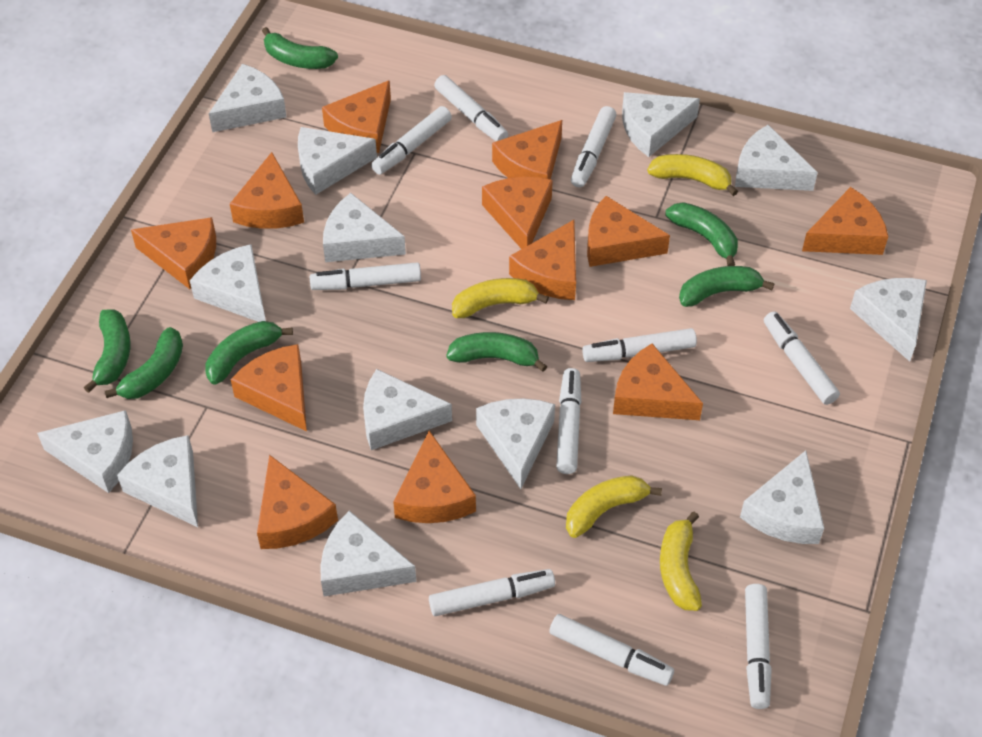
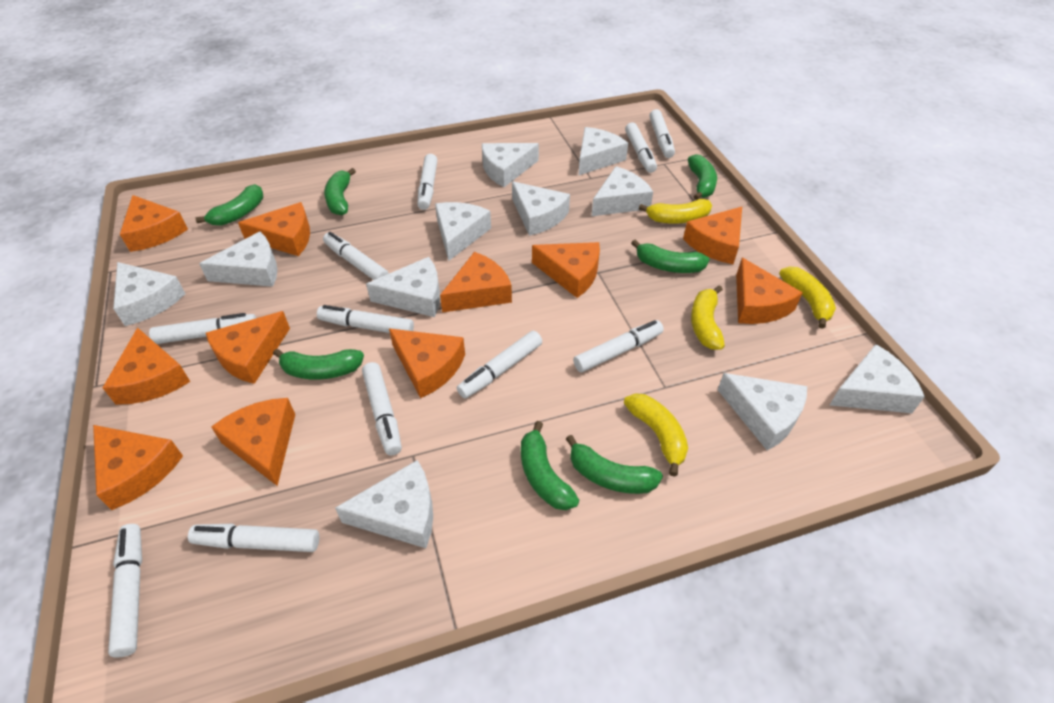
orange cheese: [131,217,216,289] [230,152,304,229] [231,344,307,431] [257,455,338,549] [322,80,391,153] [393,431,476,523] [482,177,553,249] [492,120,562,180] [509,220,576,300] [587,196,670,267] [613,344,703,420] [802,187,888,255] = 12 -> [93,425,183,510] [102,328,190,405] [120,195,188,252] [206,311,290,384] [211,398,295,486] [238,202,310,256] [389,328,465,398] [440,252,512,313] [532,242,600,298] [683,207,742,264] [736,258,803,324] = 11
white cheese: [37,410,133,493] [117,435,198,527] [190,244,266,322] [209,64,287,132] [298,127,377,195] [320,511,416,596] [323,193,406,262] [363,369,452,450] [476,398,555,489] [622,92,700,157] [735,125,818,191] [740,450,824,544] [850,278,927,362] = 13 -> [113,262,186,326] [199,231,277,287] [335,460,433,548] [366,257,440,317] [435,202,491,261] [482,143,539,187] [512,181,570,236] [578,127,628,176] [592,166,653,216] [718,373,807,450] [830,344,925,413] = 11
white marker: [310,262,421,290] [371,106,452,175] [429,569,555,616] [434,75,508,141] [549,614,674,686] [556,368,582,474] [571,106,617,187] [582,328,697,362] [745,584,772,709] [764,311,840,405] = 10 -> [108,524,142,658] [149,313,256,344] [188,524,319,552] [317,305,414,333] [323,232,389,280] [362,362,402,455] [417,154,437,210] [457,331,542,399] [573,320,664,373] [625,122,657,173] [649,109,675,158] = 11

